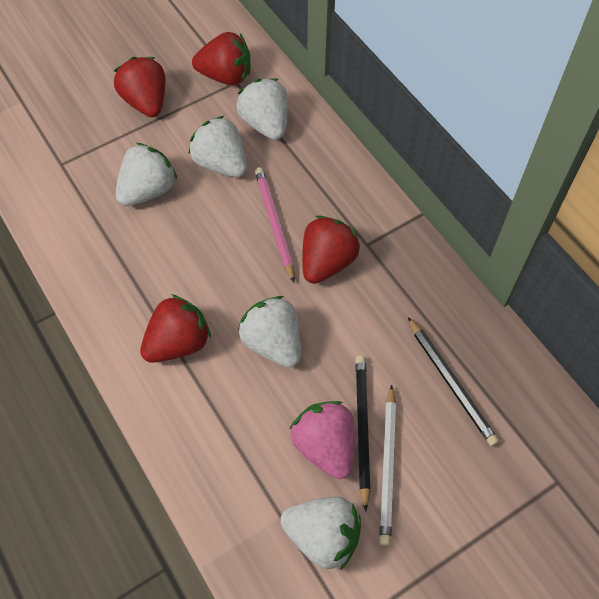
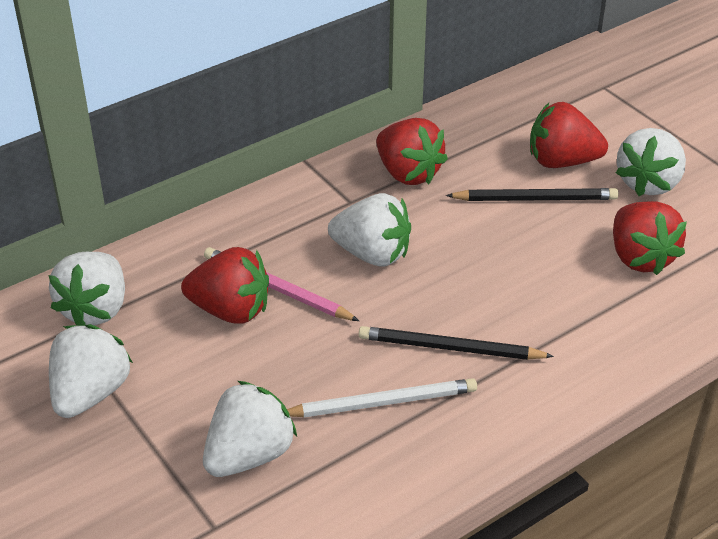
pink strawberry: [290,401,355,479] = 1 -> none = 0

